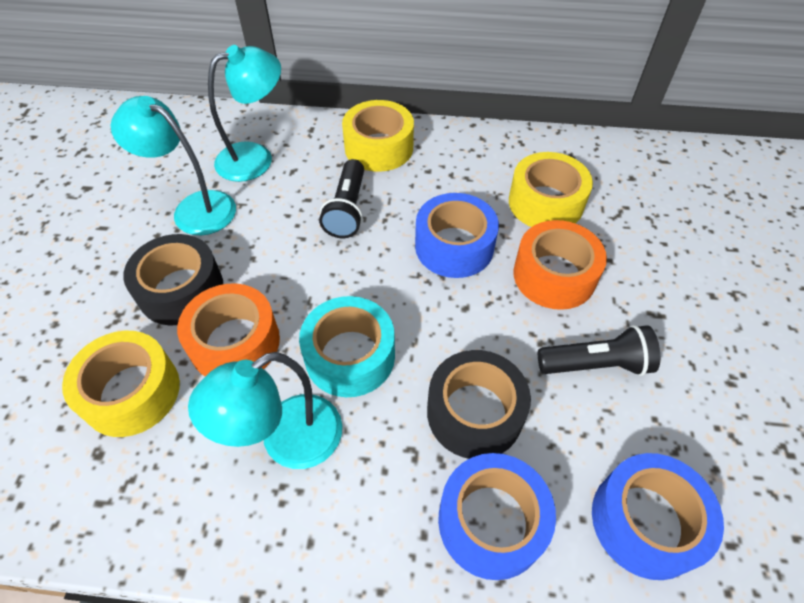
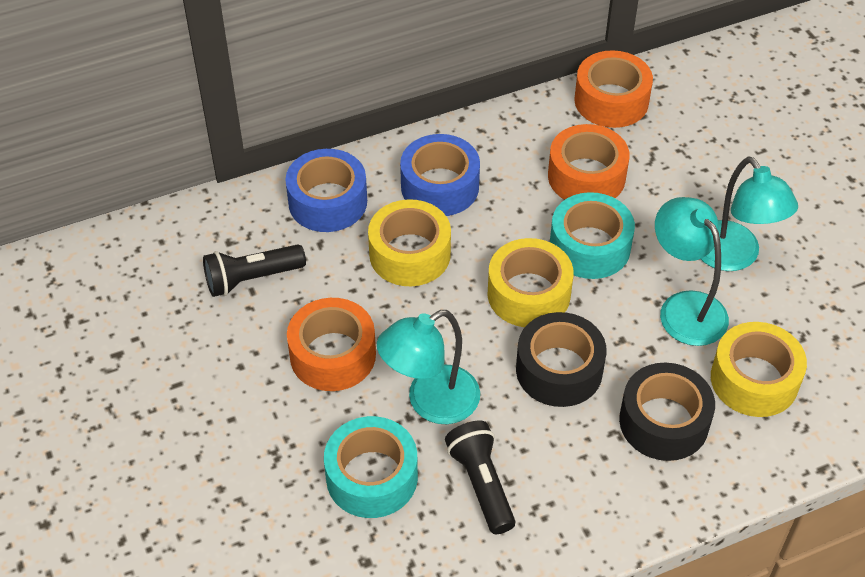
blue tape: [415,193,499,278] [438,453,556,580] [592,453,724,580] = 3 -> [285,149,367,232] [400,134,480,216] = 2
orange tape: [177,284,280,376] [513,220,607,310] = 2 -> [287,298,376,391] [548,124,630,200] [574,50,653,128] = 3
turquoise tape: [299,296,395,397] = 1 -> [324,416,418,518] [550,192,635,279] = 2

